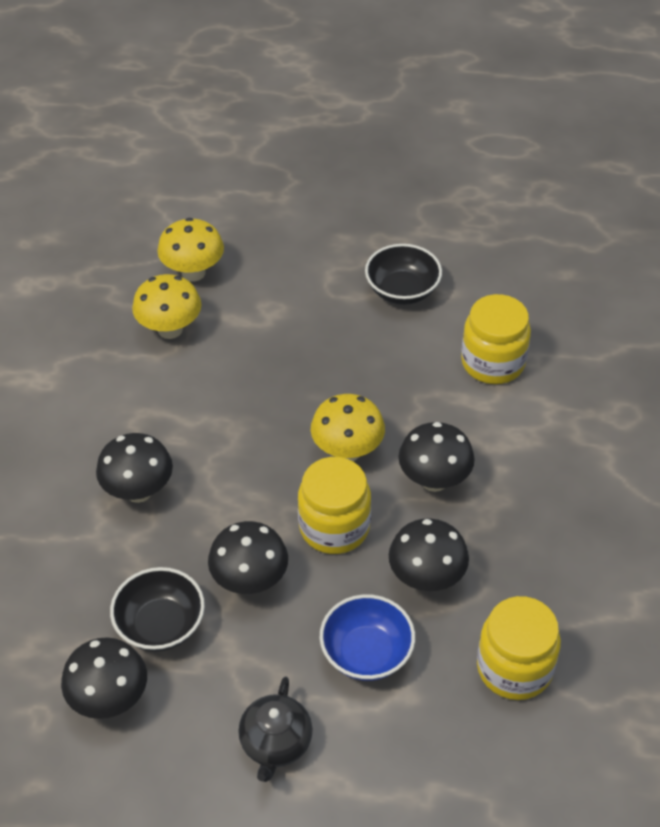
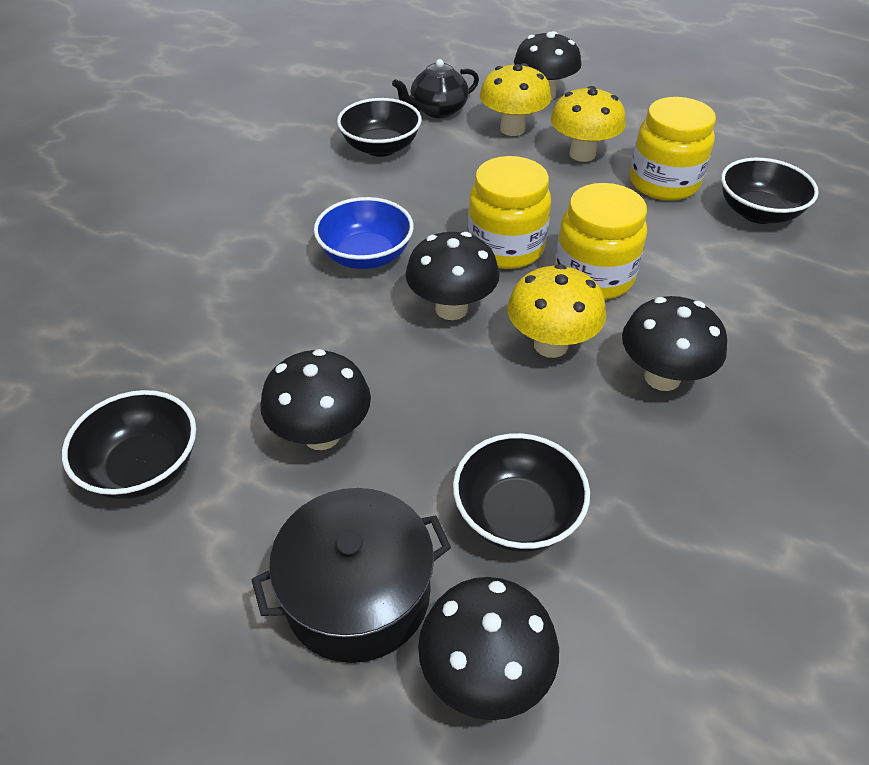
black bowl: [110,567,205,651] [365,244,442,305] = 2 -> [62,390,196,499] [337,98,422,157] [453,433,590,552] [721,158,819,224] = 4
black pot: none = 0 -> [252,488,451,663] = 1

